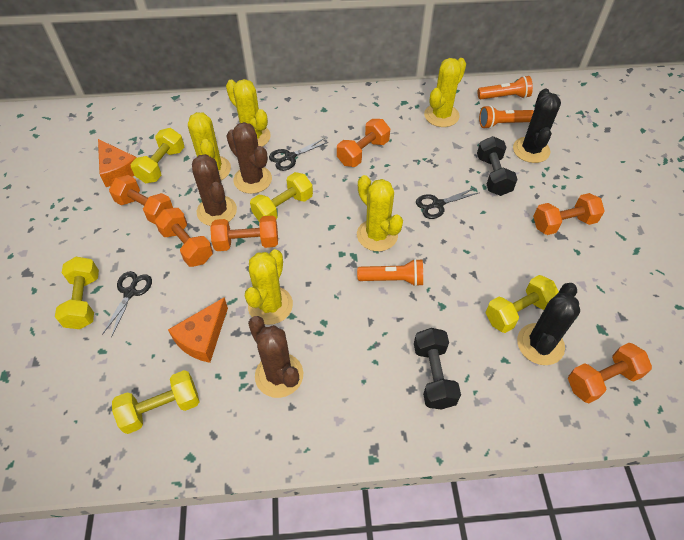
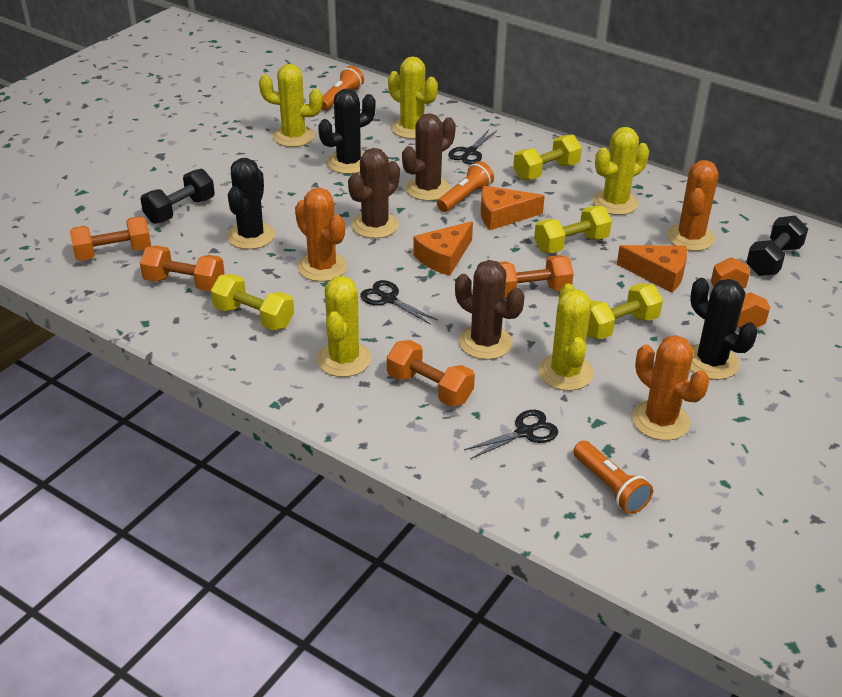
black cactus: [513,88,561,163] [517,283,580,365] = 2 -> [227,158,275,249] [318,89,376,174] [690,278,757,380] = 3
orange cactus: none = 0 -> [295,188,347,282] [632,335,709,441] [667,160,719,251] = 3
orange cheese: [98,139,137,187] [168,297,228,363] = 2 -> [413,221,473,276] [481,186,545,230] [617,245,687,293] = 3
orange dumbbell: [109,175,173,224] [155,208,213,267] [210,216,278,251] [337,119,390,167] [533,193,605,235] [568,343,652,403] = 6 -> [70,216,151,261] [140,245,224,291] [387,340,475,407] [499,255,574,298] [711,257,770,328] = 5
yellow dumbbell: [55,257,99,329] [112,370,199,434] [131,128,184,183] [250,172,313,222] [485,275,559,333] = 5 -> [211,274,294,330] [513,134,582,180] [534,206,612,253] [587,283,663,339] = 4

